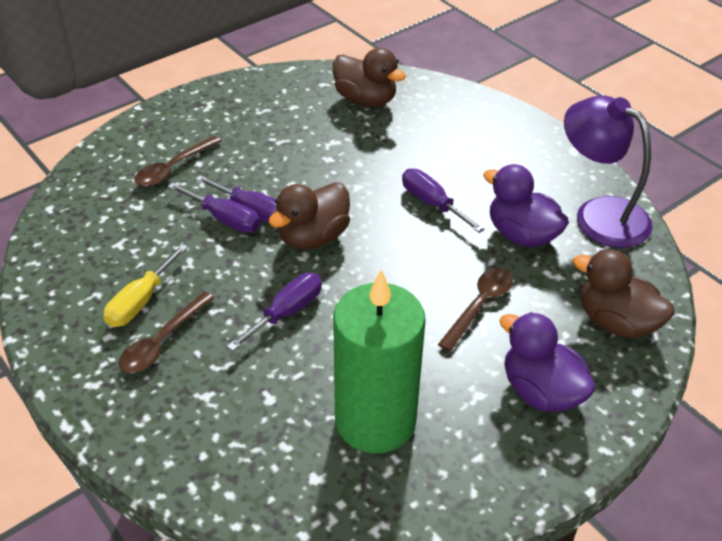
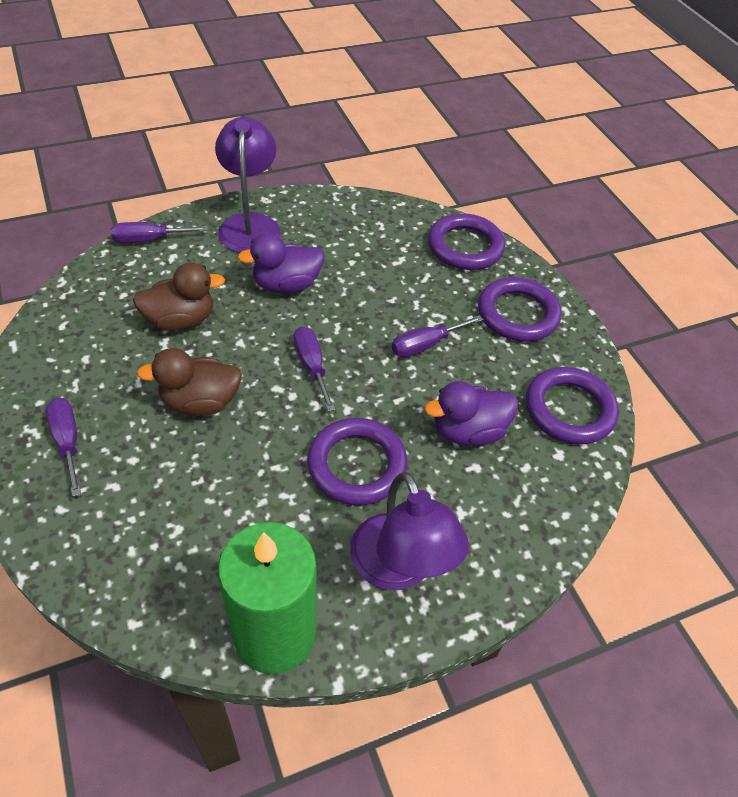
brown duck: [268,182,350,250] [333,48,406,107] [573,249,675,338] = 3 -> [133,263,225,331] [137,348,242,416] = 2
brown spoon: [119,292,214,373] [134,136,222,187] [438,267,513,352] = 3 -> none = 0
purple lamp: [564,95,653,248] = 1 -> [215,117,280,253] [350,472,469,591] = 2
purple ring: none = 0 -> [307,418,408,505] [428,213,505,270] [478,277,562,342] [526,367,619,444] = 4
yellow screwdriver: [103,244,188,327] = 1 -> none = 0

